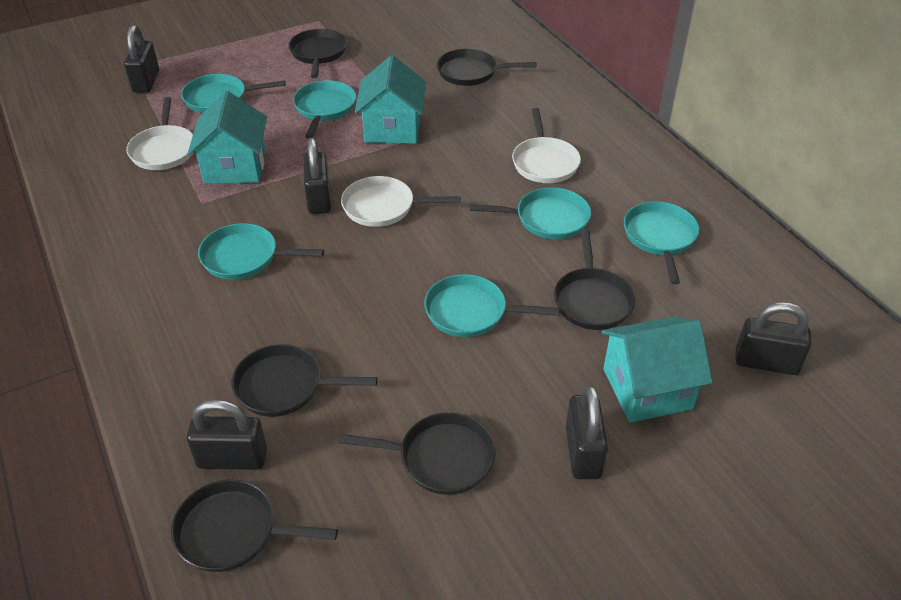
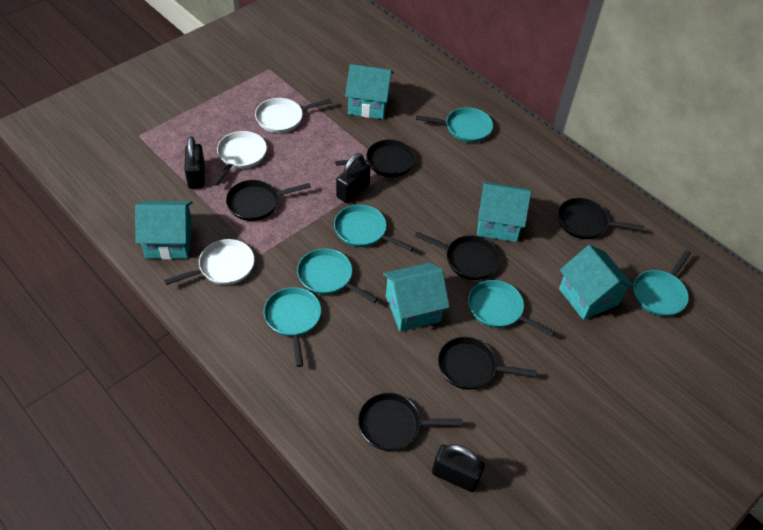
black padlock: [124,25,159,93] [186,399,267,470] [303,138,331,214] [566,385,608,479] [736,302,811,375] = 5 -> [184,136,205,189] [336,153,370,203] [432,444,485,492] = 3
turquoise house: [188,91,267,184] [355,55,426,144] [602,317,713,423] = 3 -> [135,201,193,259] [345,64,394,119] [383,263,450,332] [477,181,531,242] [559,245,634,320] = 5

